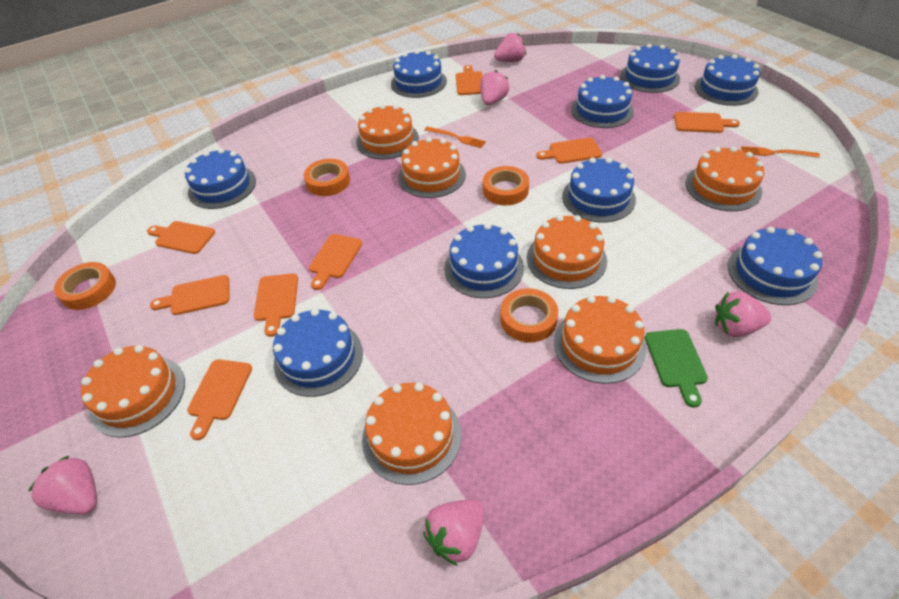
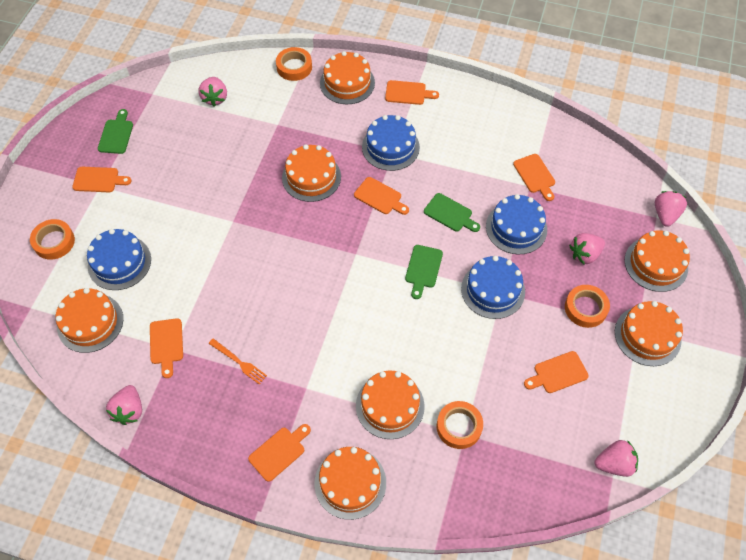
blue cake: [185,148,256,209] [273,309,363,397] [391,50,447,98] [444,223,524,298] [562,157,636,223] [571,75,634,128] [620,44,680,93] [695,54,760,106] [728,227,823,305] = 9 -> [87,229,151,290] [362,115,420,171] [461,256,525,319] [486,194,547,255] = 4
green cutting board: [645,329,708,408] = 1 -> [98,109,133,154] [405,245,443,299] [424,193,480,232] = 3
orange cutting board: [147,221,215,254] [150,275,230,315] [187,359,252,440] [254,273,298,337] [309,234,362,290] [456,65,483,95] [536,138,602,164] [674,112,740,133] = 8 -> [72,167,131,192] [150,318,183,378] [248,424,311,482] [354,177,409,215] [385,80,439,105] [513,154,555,201] [524,351,589,393] = 7
orange fork: [424,127,486,148] [741,146,820,158] = 2 -> [209,338,267,385] = 1

